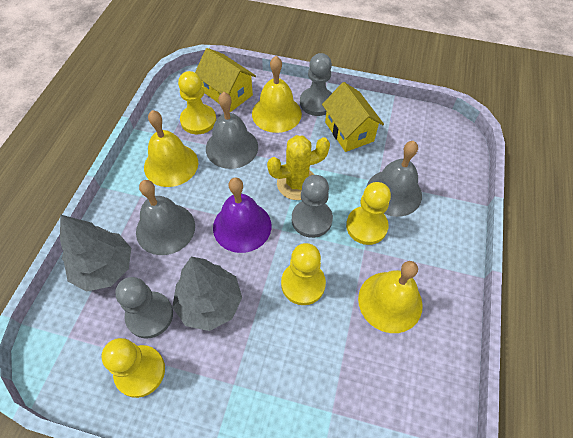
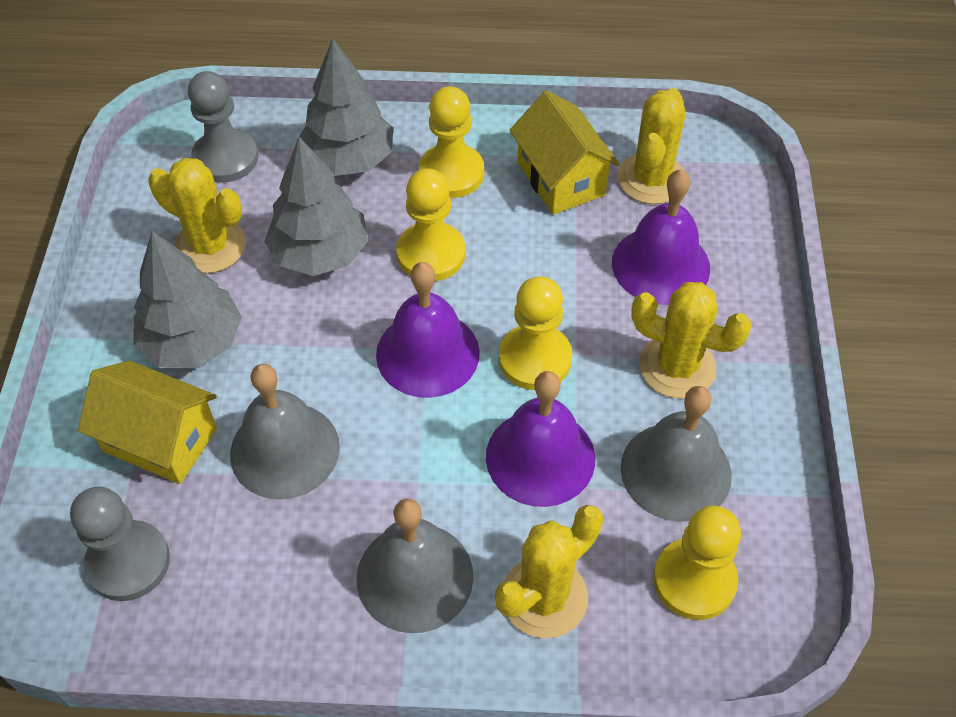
grey pawn: [115,277,173,339] [292,175,333,238] [300,53,332,116] = 3 -> [70,487,170,601] [188,71,258,183] = 2
grey tree: [60,214,131,292] [172,257,242,331] = 2 -> [133,231,242,368] [265,137,368,276] [297,39,393,176] = 3
purple bell: [213,178,271,253] = 1 -> [376,262,480,398] [486,371,595,507] [612,169,710,305] = 3
yellow bell: [144,110,198,187] [252,56,302,133] [358,261,423,333] = 3 -> none = 0
yellow cactus: [267,135,330,200] = 1 -> [148,158,246,273] [495,505,603,639] [618,88,685,204] [631,282,752,398] = 4

